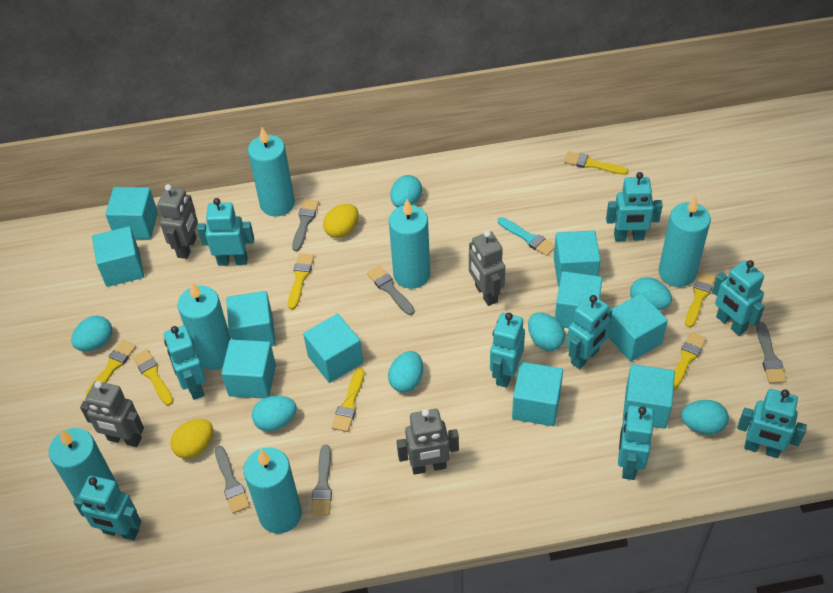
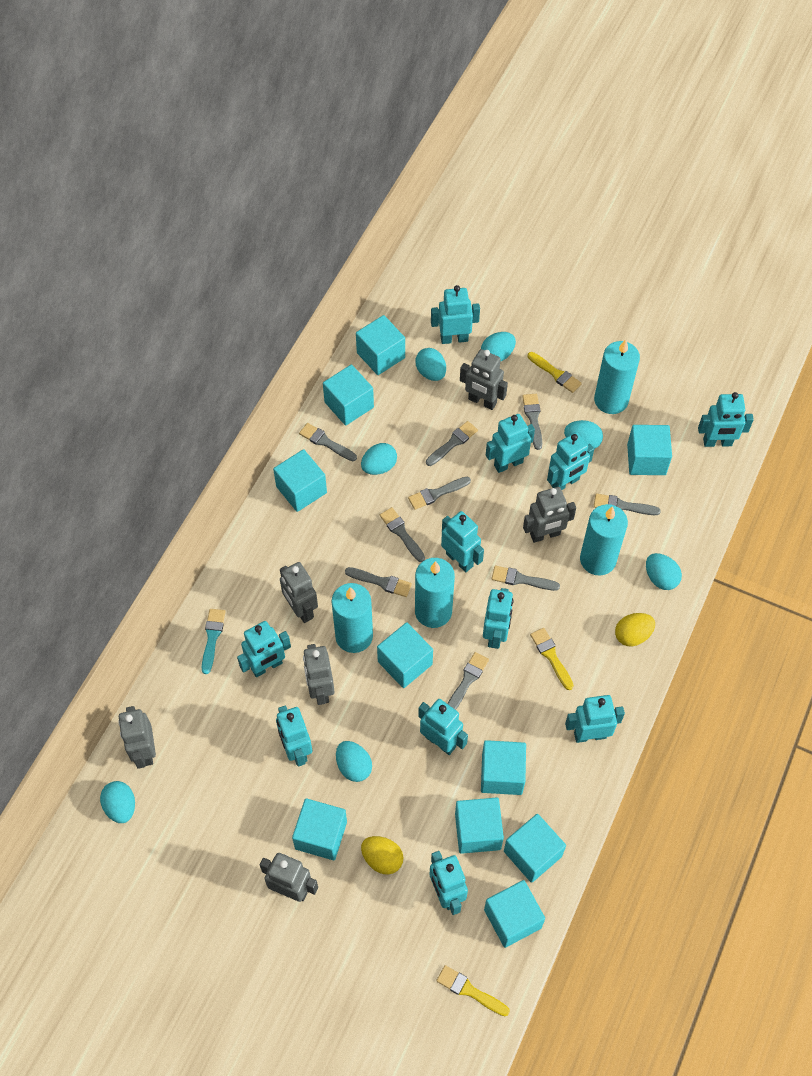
grey brush: [215,446,250,514] [292,199,319,251] [311,445,332,515] [367,266,415,315] [756,322,786,383] = 5 -> [299,423,357,461] [345,567,412,597] [380,507,425,562] [408,477,471,510] [426,421,478,466] [448,652,489,710] [492,566,560,591] [522,394,542,450] [594,494,661,515] = 9
grey robot: [80,381,144,447] [158,184,198,259] [397,409,459,475] [469,230,505,306] = 4 -> [118,706,156,769] [260,853,318,902] [280,562,318,623] [303,644,335,705] [460,349,508,410] [523,487,576,543] = 6
turquoise candle: [49,428,119,499] [177,282,231,370] [243,447,302,534] [248,127,295,216] [389,199,430,289] [659,196,711,287] = 6 -> [331,583,373,653] [415,558,455,628] [580,504,628,575] [594,339,640,414] = 4
turquoise robot: [73,476,142,540] [164,325,206,400] [197,198,254,266] [490,313,525,388] [567,295,612,369] [606,172,663,241] [618,405,654,480] [712,260,765,336] [737,389,807,458] = 9 -> [237,621,291,677] [276,705,312,767] [418,699,468,755] [430,851,468,915] [431,285,480,344] [441,511,484,572] [483,588,513,649] [486,414,535,473] [547,432,594,490] [565,695,625,743] [698,392,754,447] = 11
yellow brush: [85,340,136,397] [133,349,173,406] [288,253,314,309] [332,368,364,432] [564,151,628,175] [673,332,706,391] [685,271,716,327] = 7 -> [436,965,510,1016] [528,352,582,393] [530,628,574,690] = 3

